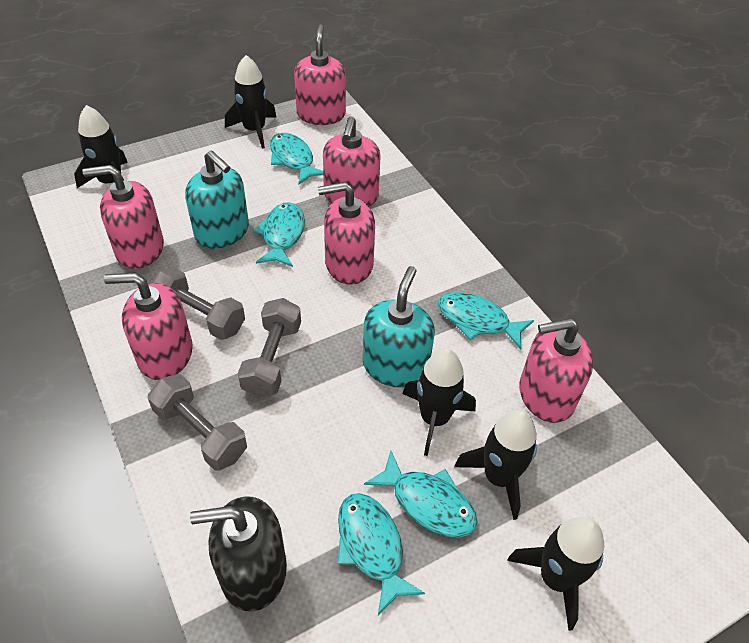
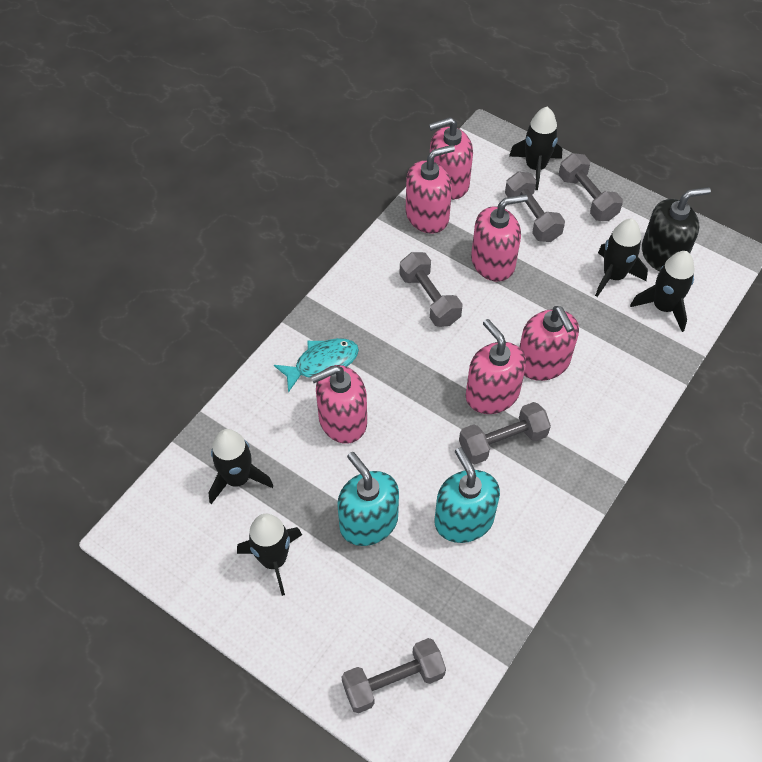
grey dumbbell: [148,374,247,470] [151,268,245,340] [238,298,301,397] = 3 -> [342,638,446,713] [399,252,463,327] [459,402,551,464] [505,172,565,242] [559,153,623,221] = 5
turquoise fish: [254,202,305,267] [270,133,323,185] [337,493,425,615] [364,451,477,538] [438,292,534,349] = 5 -> [274,338,359,393] = 1

